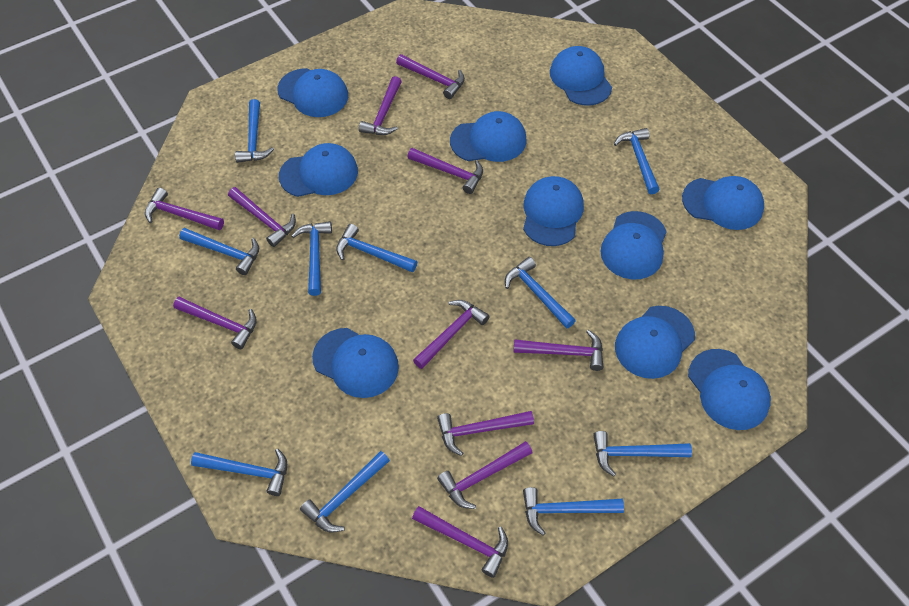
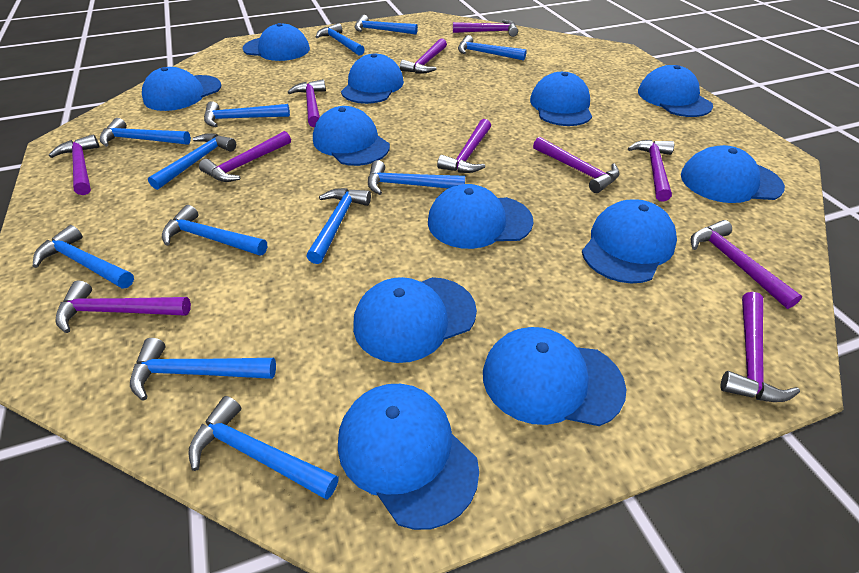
blue cap: [277,68,348,117] [279,143,358,197] [312,328,399,398] [450,111,527,162] [523,176,584,246] [550,46,612,106] [600,211,667,279] [615,306,695,379] [682,176,764,230] [688,349,771,430] = 10 -> [142,67,221,111] [242,23,310,61] [313,106,390,166] [338,384,479,530] [341,53,404,104] [353,277,477,363] [428,184,534,249] [483,327,626,426] [530,72,592,126] [582,199,677,283] [638,65,713,117] [681,145,785,203] = 12
blue hammer: [179,228,259,275] [191,449,287,496] [235,99,274,163] [292,221,332,296] [300,451,390,533] [336,224,417,273] [505,257,576,329] [523,487,624,536] [593,431,692,477] [614,128,660,194] = 10 -> [32,225,134,289] [100,118,191,147] [130,338,276,401] [148,133,236,190] [162,205,267,256] [188,396,339,500] [204,101,290,127] [306,188,371,264] [316,23,364,56] [354,15,418,35] [368,160,465,195] [458,35,527,61] = 12

